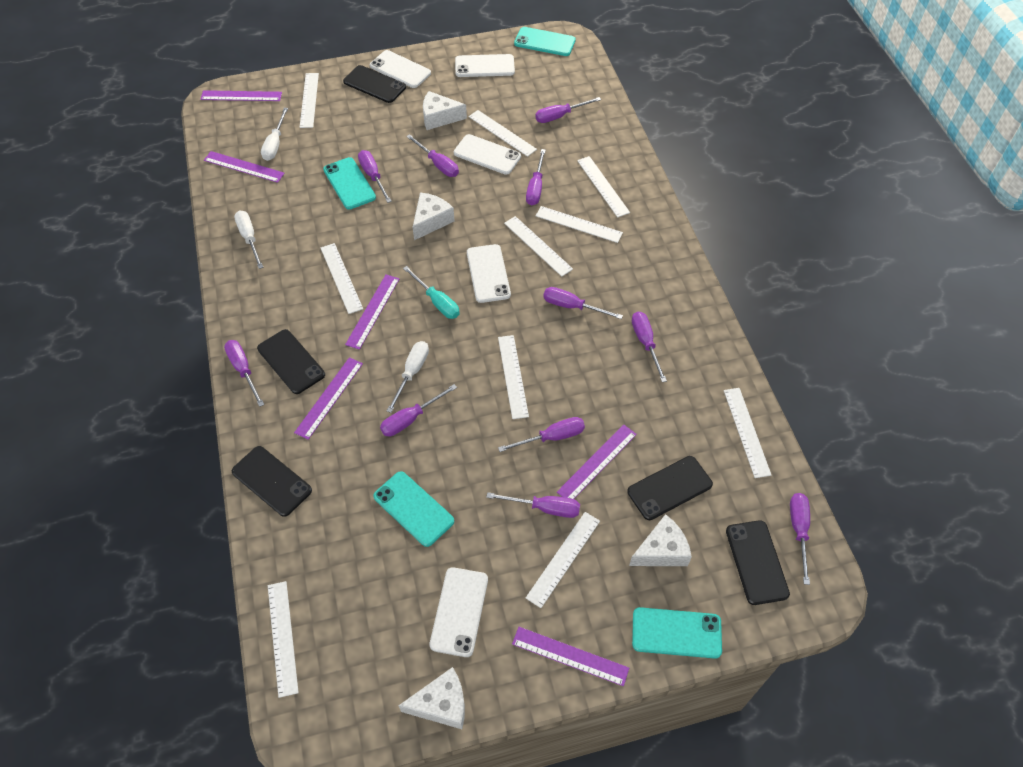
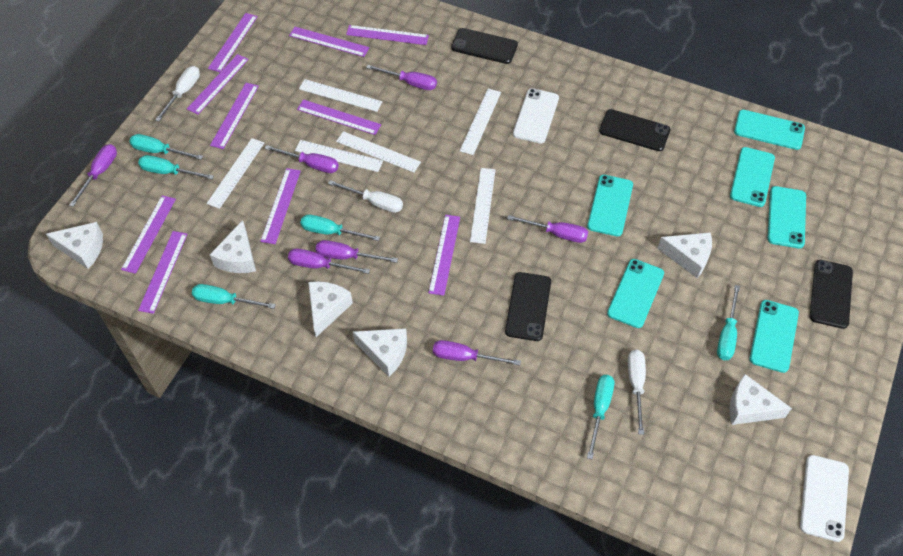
black phone: [232,446,312,517] [257,329,325,394] [343,65,406,103] [627,456,713,520] [726,520,790,605] = 5 -> [451,28,518,64] [505,272,551,341] [599,109,670,151] [810,260,853,329] = 4
purple ruler: [201,90,282,101] [204,151,285,183] [294,357,363,440] [345,274,399,350] [512,627,629,686] [557,424,637,499] = 6 -> [121,195,176,274] [138,231,187,314] [187,54,249,114] [208,13,258,72] [210,83,259,149] [260,168,301,244] [289,27,369,57] [297,99,381,135] [346,25,429,45] [428,215,460,296] = 10
purple screwdriver: [224,340,264,407] [358,150,392,203] [380,384,457,436] [406,134,459,177] [486,492,580,518] [498,417,585,452] [526,149,546,205] [535,97,601,123] [543,287,623,319] [632,312,667,382] [790,493,810,585] = 11 -> [69,144,117,207] [265,145,339,173] [288,248,370,274] [316,240,398,263] [366,65,437,90] [433,340,521,366] [507,215,588,243] = 7
turquoise phone: [323,157,376,210] [373,471,454,547] [514,27,576,56] [632,607,722,659] = 4 -> [587,175,633,236] [607,259,664,328] [730,147,775,207] [734,110,805,150] [750,300,799,373] [767,186,806,248] = 6
turquoise screwdriver: [403,266,460,319] = 1 -> [129,134,203,160] [138,155,214,180] [192,284,276,309] [300,214,380,241] [587,375,614,459] [717,285,740,360] = 6
white cheese: [398,667,465,729] [413,192,455,240] [423,91,467,130] [629,514,692,566] = 4 -> [46,222,103,269] [210,220,256,273] [308,281,353,337] [353,328,407,377] [657,232,712,278] [730,374,792,425] = 6
white phone: [370,50,431,88] [429,567,488,657] [454,134,521,175] [455,54,515,77] [467,244,511,303] = 5 -> [513,88,559,144] [800,455,849,542] = 2
white ruler: [268,581,299,698] [300,73,319,128] [321,243,363,314] [469,110,537,157] [498,335,529,419] [504,216,573,277] [526,512,600,608] [536,206,623,243] [577,156,630,218] [724,388,771,478] = 10 -> [206,138,264,209] [295,140,383,172] [299,79,382,112] [336,131,421,173] [460,89,501,155] [470,168,496,244] = 6

